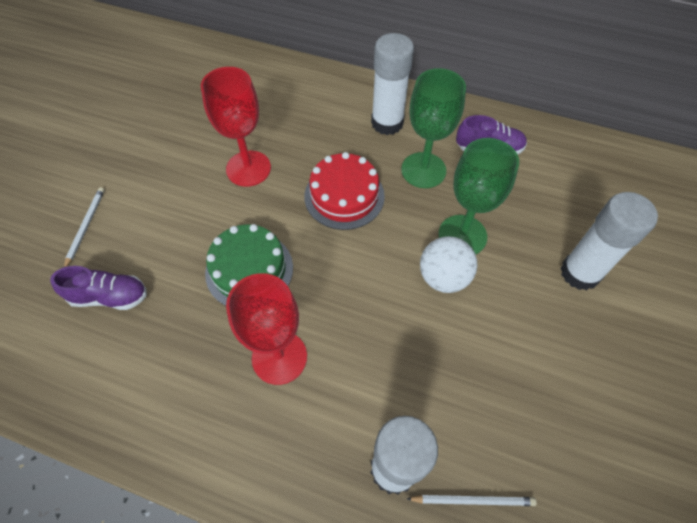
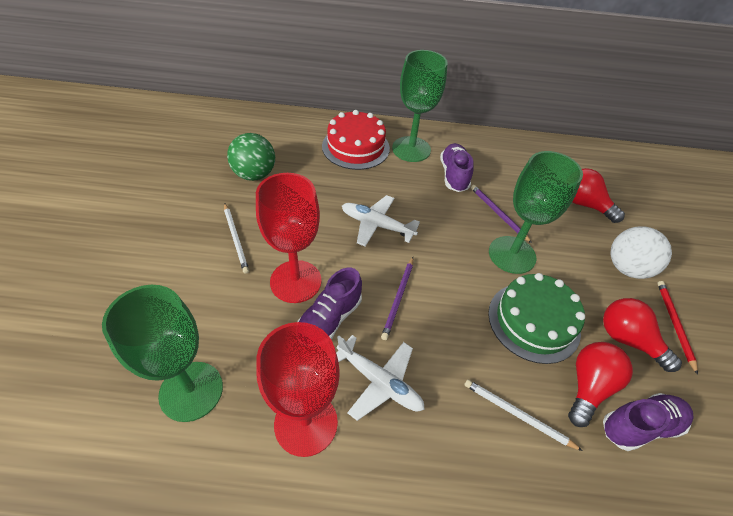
green ball: none = 0 -> [227,133,275,181] = 1
green goblet: [401,68,466,188] [438,138,519,254] = 2 -> [102,285,223,422] [392,50,448,162] [489,151,583,274] = 3
purple pencil: none = 0 -> [381,257,413,340] [471,185,532,243] = 2
purple shoe: [50,266,147,310] [456,115,527,154] = 2 -> [297,268,362,340] [440,143,474,192] [603,393,694,451] = 3
red light bulb: none = 0 -> [568,342,633,427] [572,168,625,223] [603,298,682,372] = 3
red pencil: none = 0 -> [657,281,698,375] = 1
white glue stick: [370,416,438,495] [371,33,414,135] [560,192,658,291] = 3 -> none = 0
white plane: none = 0 -> [336,335,425,421] [342,195,420,247] = 2

